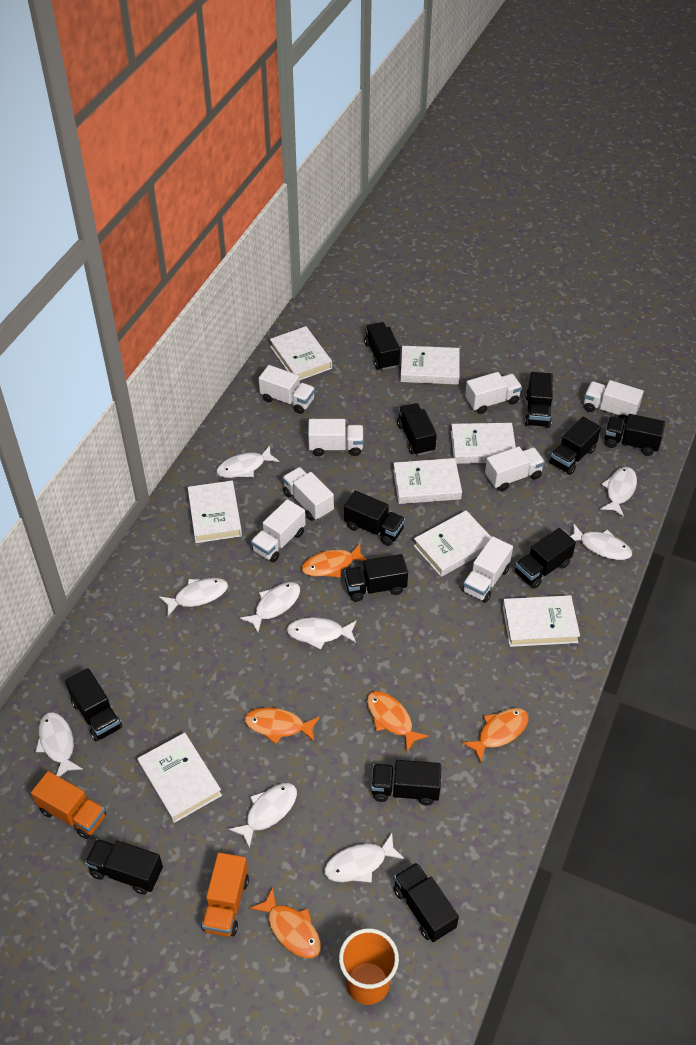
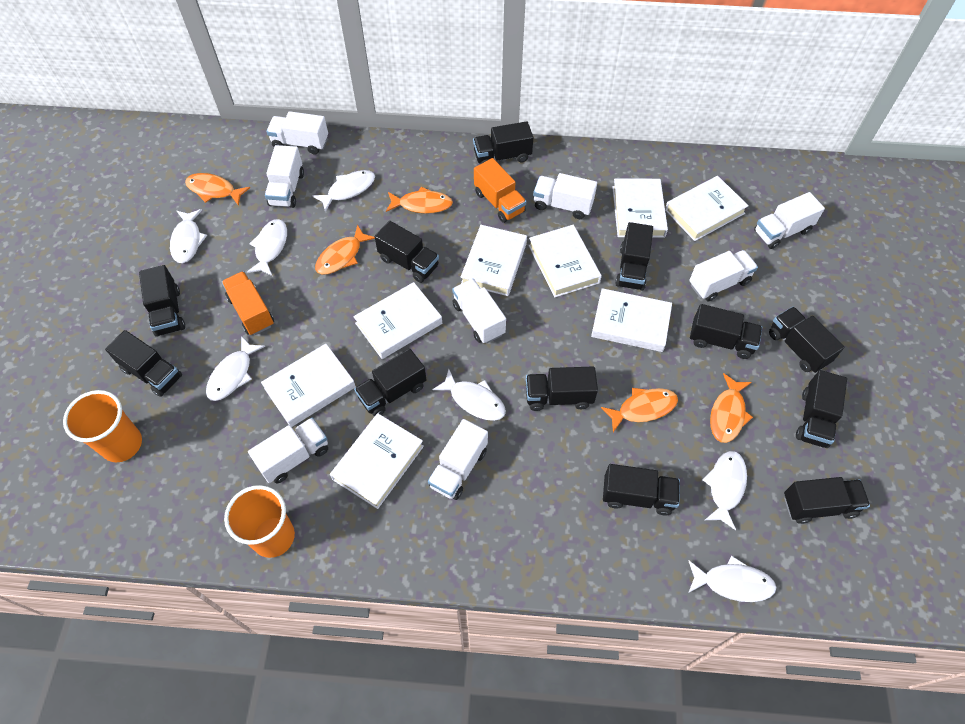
orange cup: [339,928,399,1005] = 1 -> [63,390,142,462] [224,485,295,558] = 2
white fish: [35,712,83,777] [159,578,228,617] [216,445,279,478] [229,783,297,849] [240,582,300,633] [286,617,357,650] [324,833,405,883] [570,523,632,560] [600,467,637,517] = 9 -> [170,209,207,263] [206,336,265,401] [247,219,287,276] [312,170,375,212] [432,369,506,421] [688,556,777,602] [702,451,747,530] = 7

